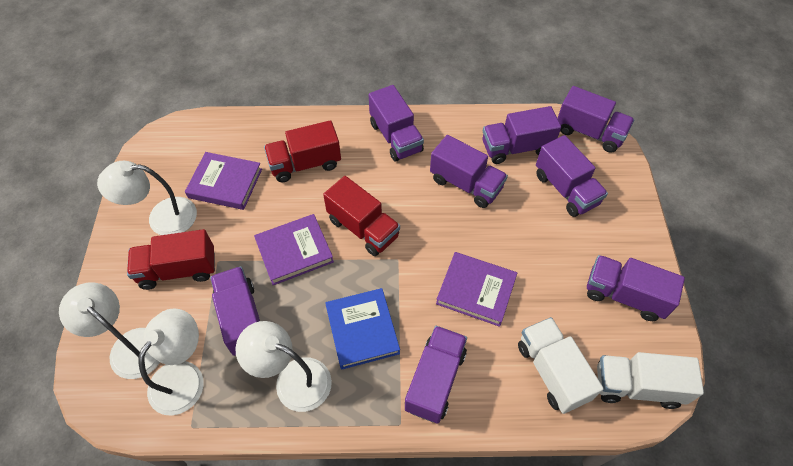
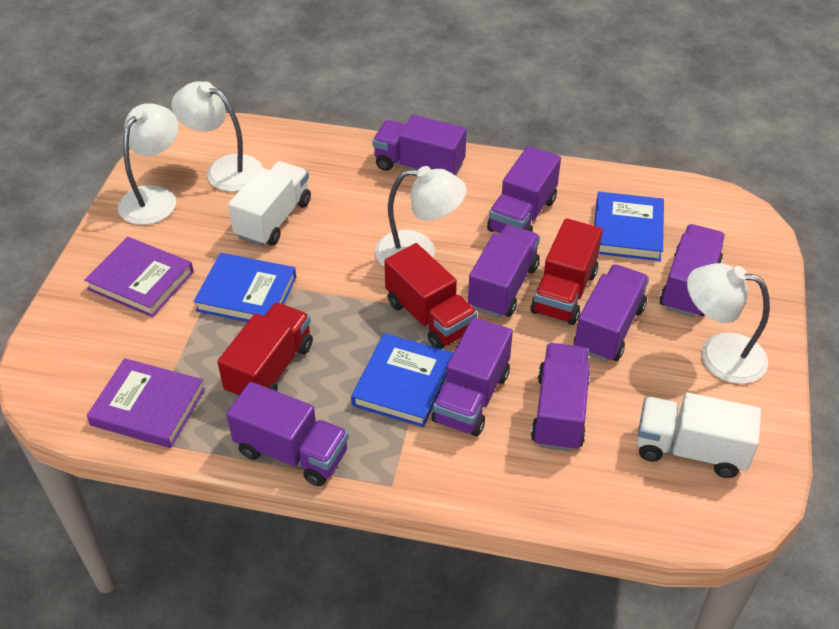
blue book: [325,288,400,369] = 1 -> [194,253,296,322] [351,333,453,427] [594,192,664,261] = 3
purple book: [185,152,262,210] [254,214,334,285] [436,252,517,327] = 3 -> [84,237,194,317] [87,358,205,448] = 2

